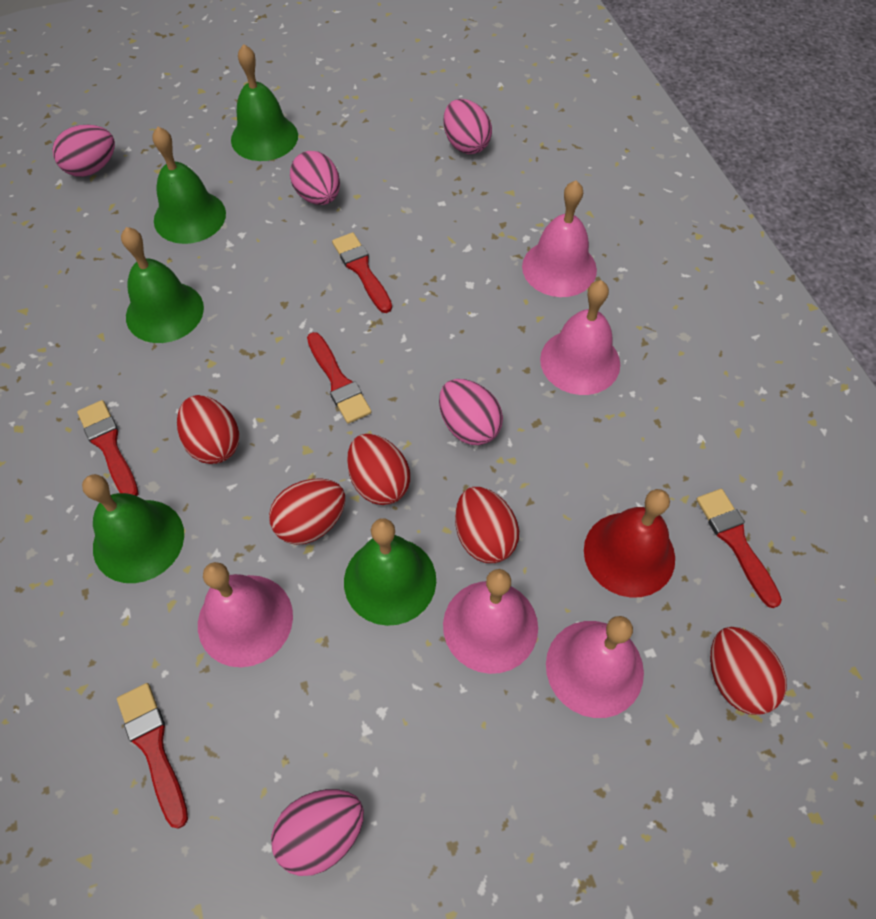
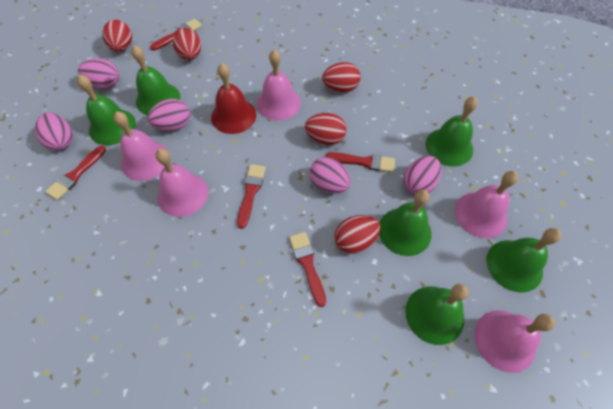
green bell: [82,474,184,583] [121,227,204,343] [153,127,226,244] [231,44,298,161] [344,518,436,626] = 5 -> [77,75,136,145] [131,45,180,115] [379,189,432,256] [405,284,469,345] [426,96,478,166] [486,228,562,292] = 6

